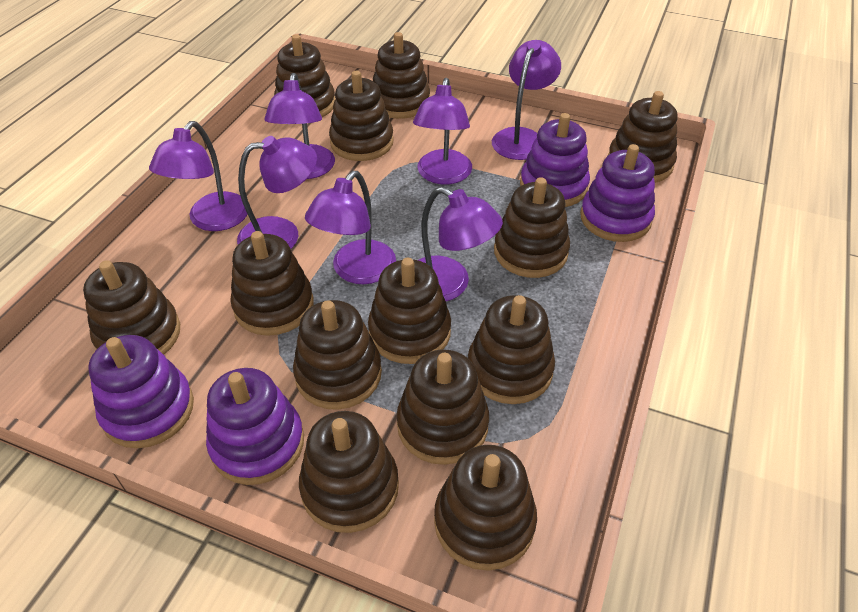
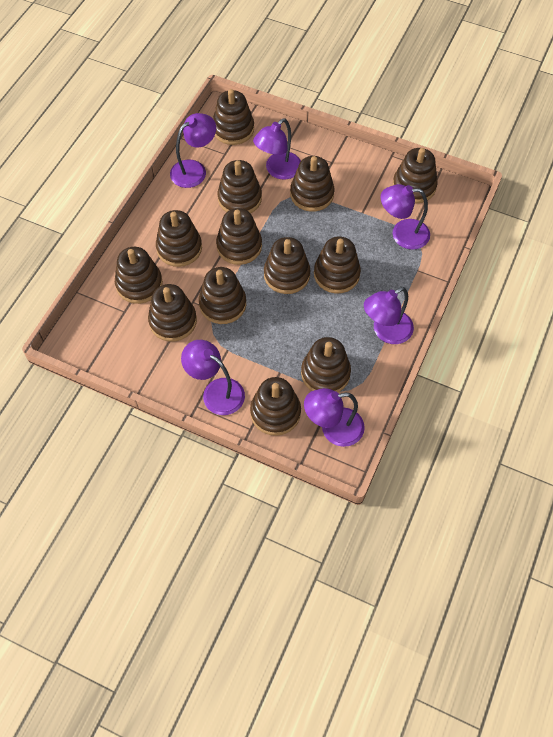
purple lamp: [149,121,248,231] [237,136,317,249] [264,73,335,179] [305,171,396,284] [413,78,472,184] [418,187,503,301] [492,40,561,160] = 7 -> [170,113,216,188] [181,340,245,415] [253,118,301,179] [304,388,365,447] [364,287,414,344] [381,184,430,250] = 6
purple stacking toy: [88,335,194,448] [206,368,304,485] [520,113,590,207] [580,144,655,242] = 4 -> none = 0

